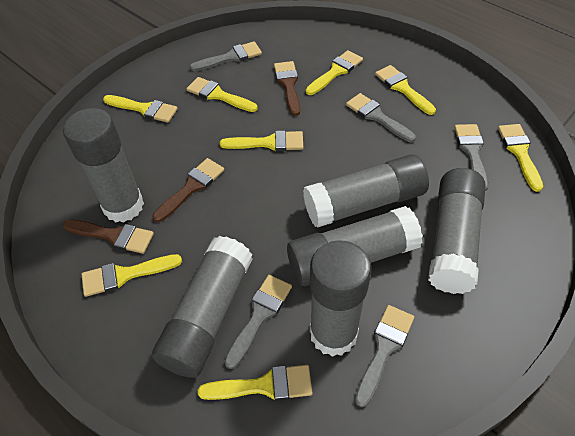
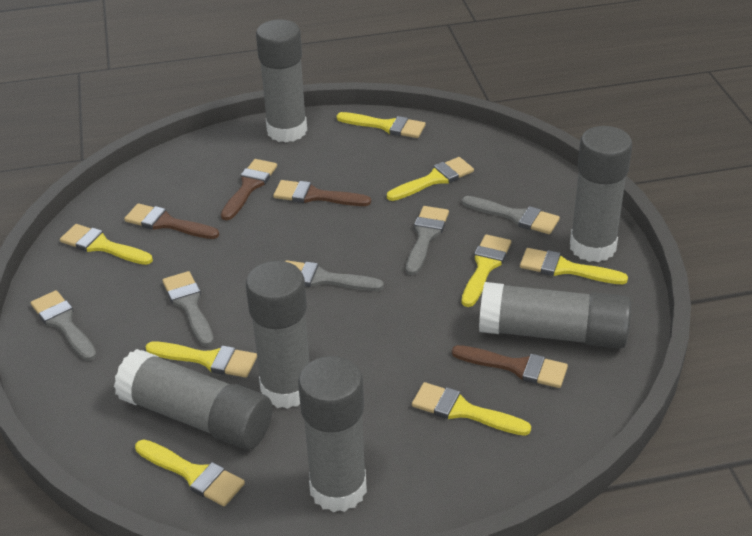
brown brush: [63,220,154,254] [152,158,224,222] [274,61,300,116] = 3 -> [124,203,219,239] [221,159,277,221] [273,180,371,206] [452,345,568,388] = 4

